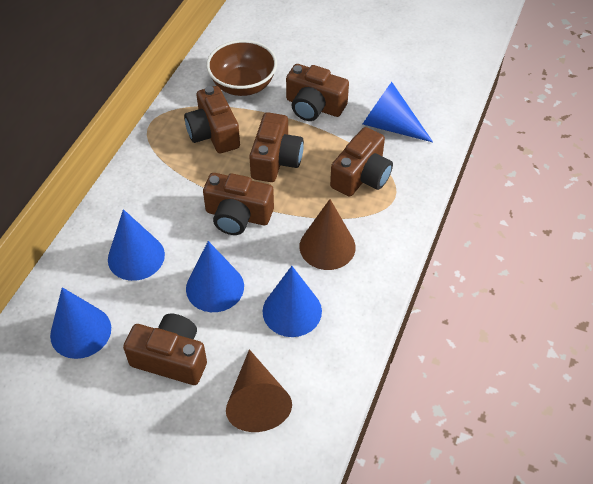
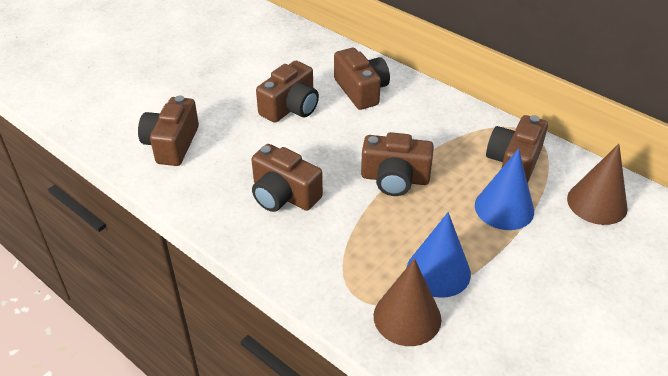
blue cone: [50,287,111,359] [108,209,165,281] [186,241,244,312] [263,266,322,337] [363,82,433,142] = 5 -> [407,212,471,298] [475,149,534,230] = 2
brown bowl: [206,40,277,96] = 1 -> none = 0

